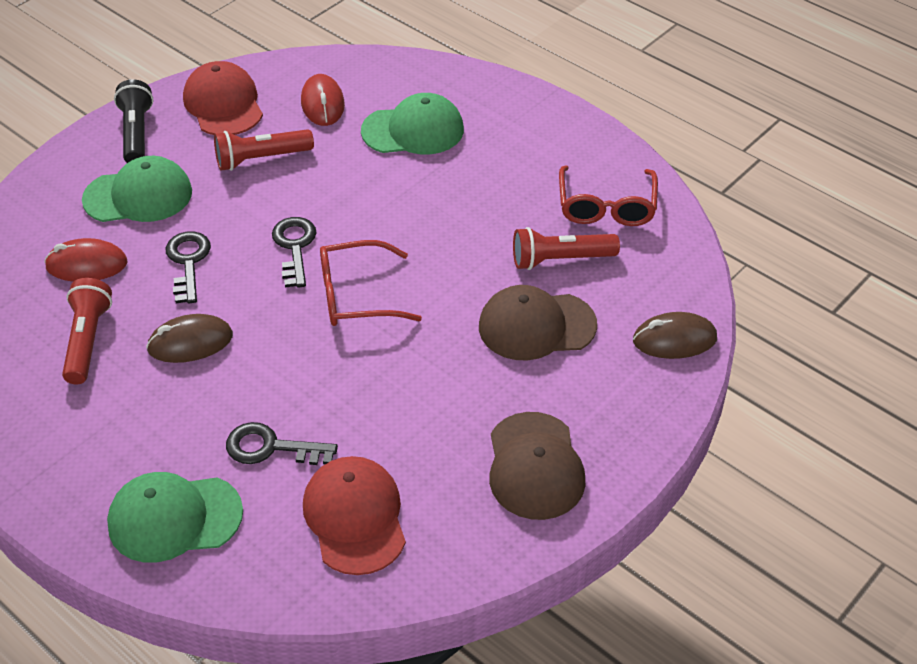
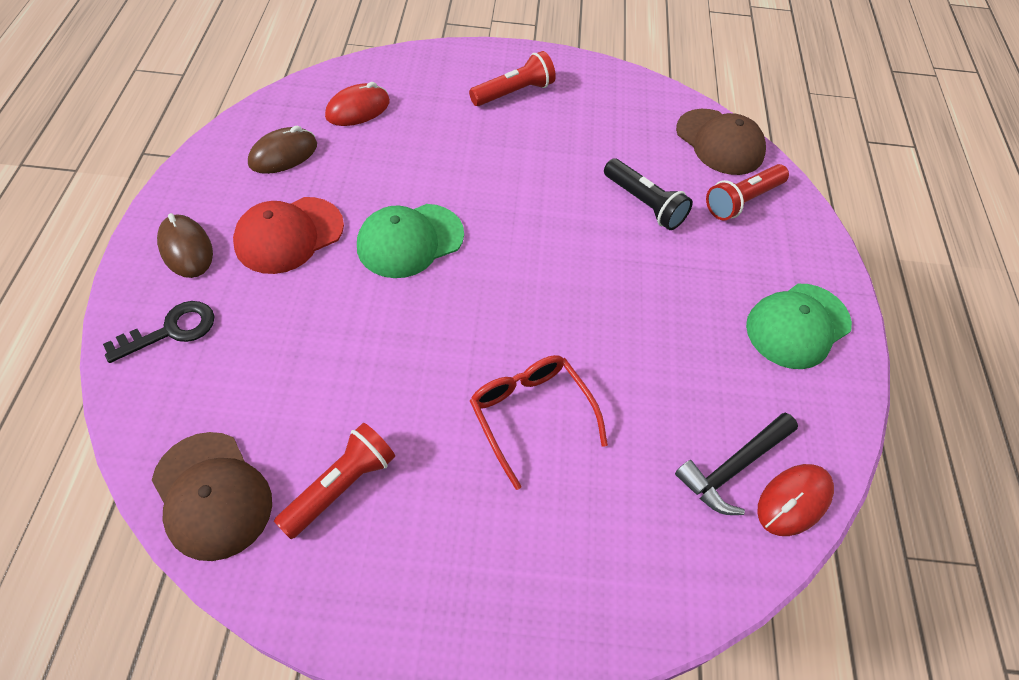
black hammer: none = 0 -> [675,413,798,515] = 1
black key: [166,232,211,304] [226,422,338,465] [272,217,316,288] = 3 -> [103,301,215,363] = 1
green cap: [82,156,192,222] [107,472,243,563] [361,93,464,154] = 3 -> [357,204,464,278] [746,284,852,369] = 2
red cap: [183,61,263,135] [303,456,406,575] = 2 -> [233,197,344,274] = 1
red glasses: [320,240,422,326] [559,166,658,226] = 2 -> [470,355,608,490] = 1

